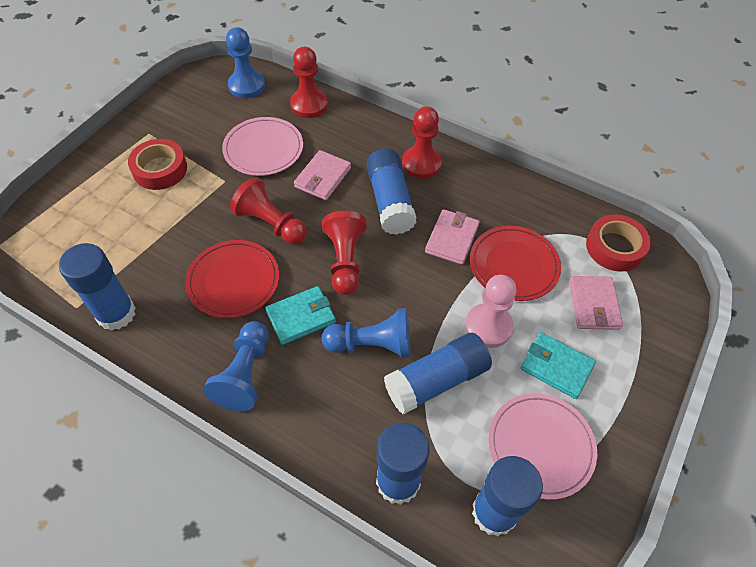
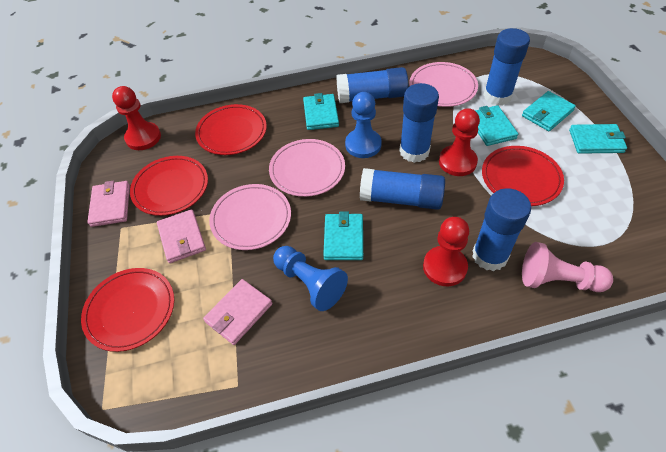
blue pawn: [204,321,269,411] [226,27,265,98] [322,308,411,358] = 3 -> [273,246,348,311] [345,92,382,158] = 2
pink plate: [222,117,303,176] [488,393,597,500] = 2 -> [209,184,291,250] [269,139,345,197] [409,62,478,107] = 3
red pawn: [230,177,307,244] [290,47,328,118] [322,211,367,295] [402,106,442,179] = 4 -> [112,86,161,150] [423,217,469,286] [439,108,480,176] = 3
red plate: [185,240,279,318] [470,226,561,301] = 2 -> [81,268,174,352] [130,156,208,216] [195,104,267,155] [482,146,564,206] = 4
red tape: [128,139,187,190] [586,214,651,272] = 2 -> none = 0
turquoise wallet: [265,286,336,345] [521,332,596,399] = 2 -> [303,93,339,130] [323,212,363,260] [475,105,518,146] [522,91,576,131] [569,124,627,154] = 5

